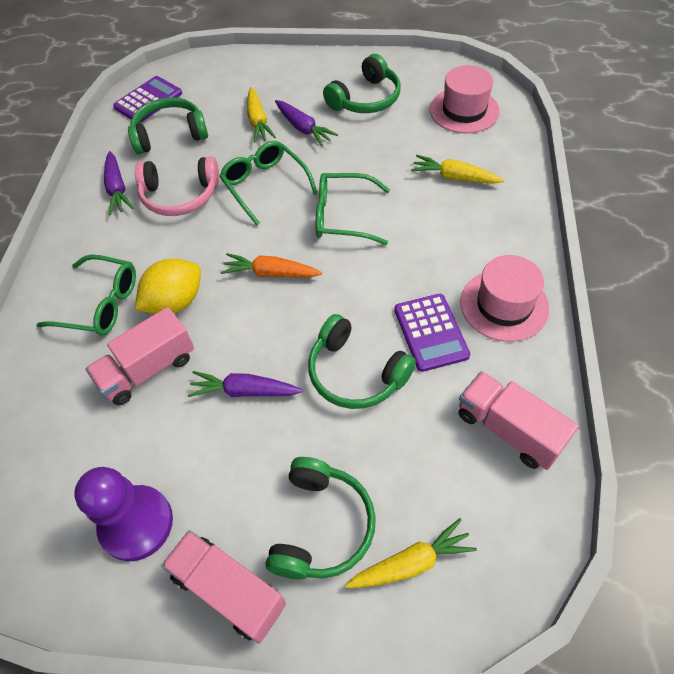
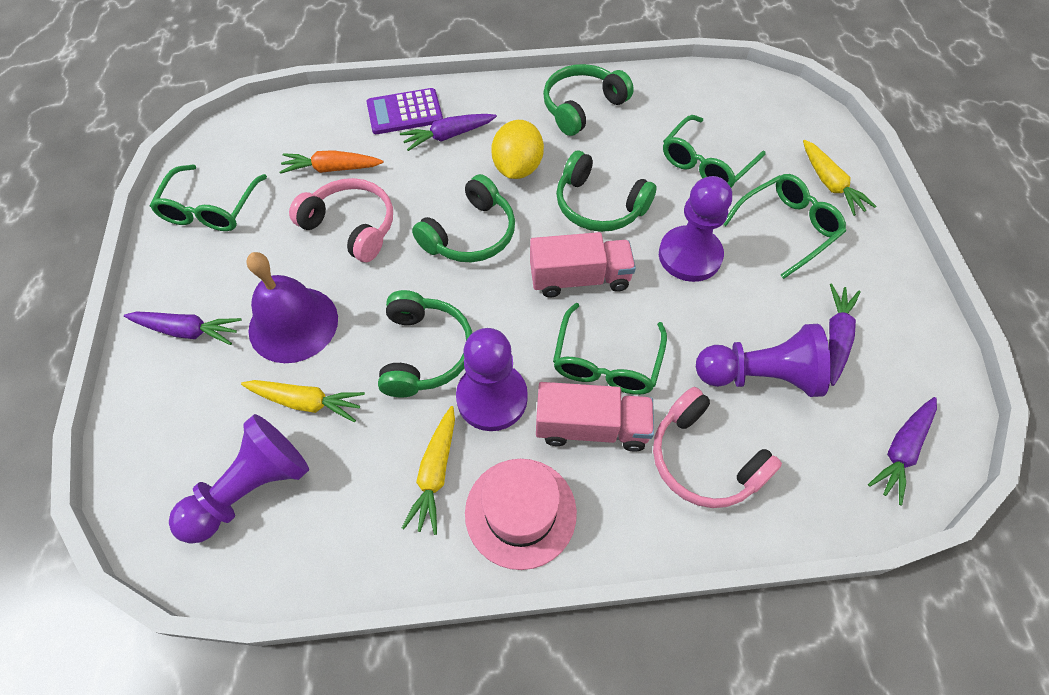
green glasses: [37,254,136,336] [219,141,318,226] [316,173,390,245] = 3 -> [150,165,267,231] [553,303,667,395] [663,115,765,188] [723,174,846,279] = 4
pink hat: [430,65,500,133] [460,255,549,342] = 2 -> [465,459,577,570] = 1
pink headphones: [135,156,219,216] = 1 -> [289,178,393,262] [653,387,782,508] = 2
pink truck: [86,307,194,405] [161,530,286,644] [458,371,579,470] = 3 -> [530,232,636,298] [536,382,654,452] = 2
purple bell: none = 0 -> [247,252,338,363] = 1
purple calculator: [113,76,182,123] [394,294,470,372] = 2 -> [367,88,443,134] = 1
purple carrot: [104,151,133,215] [187,371,303,397] [275,100,338,146] = 3 -> [124,311,242,345] [400,114,497,151] [829,284,861,386] [868,397,937,505] = 4
purple pawn: [74,467,173,561] = 1 -> [169,414,309,544] [456,328,528,431] [659,176,732,282] [696,324,831,397] = 4

